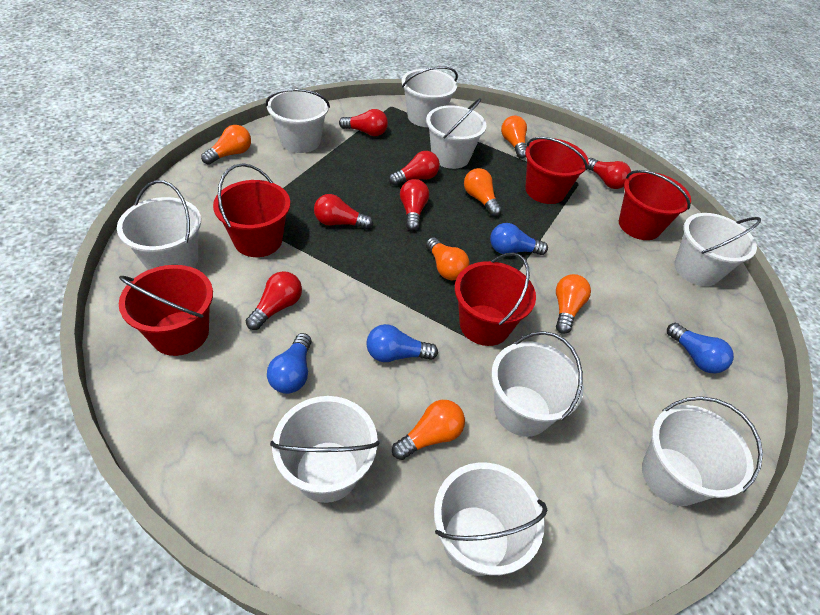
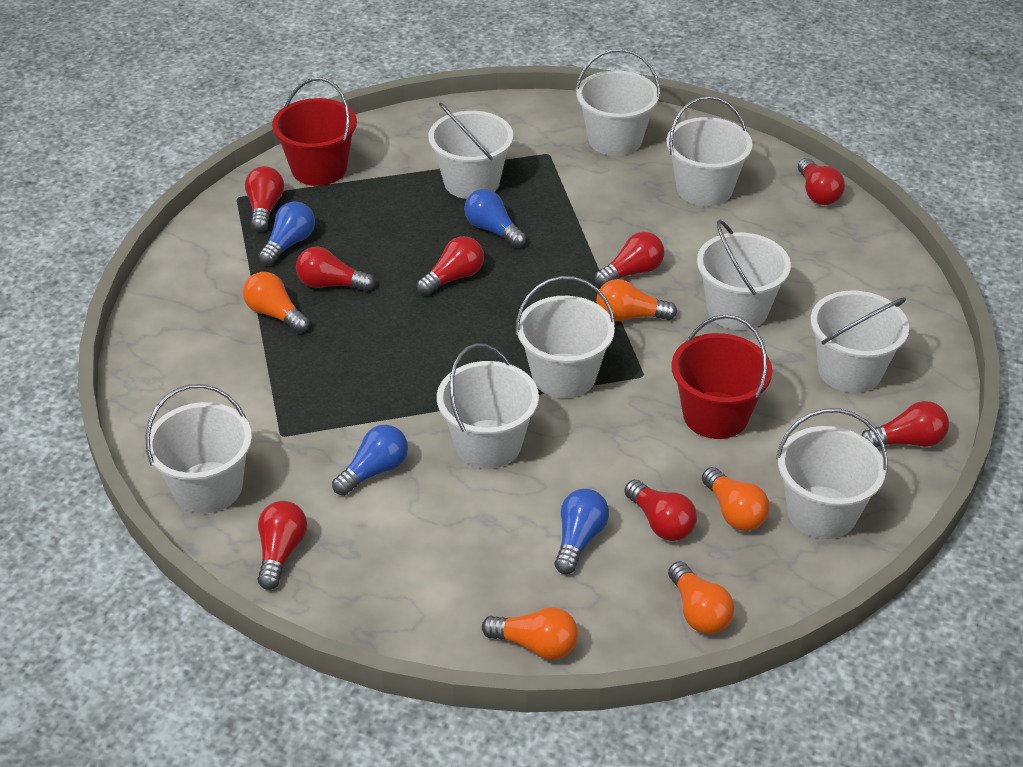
orange light bulb: [201,125,251,165] [392,400,465,460] [426,237,470,280] [464,168,502,216] [501,116,527,159] [556,274,591,334] = 6 -> [243,272,309,333] [482,607,578,660] [596,279,677,321] [668,561,734,634] [702,467,770,531] = 5
red bucket: [119,265,213,356] [213,163,290,257] [455,252,536,346] [525,137,589,204] [619,170,691,240] = 5 -> [272,77,357,186] [671,315,772,439] = 2
red light bulb: [245,271,302,330] [314,194,373,229] [339,109,388,136] [389,151,440,186] [400,179,429,231] [588,158,631,189] = 6 -> [245,166,284,232] [258,501,307,590] [296,247,375,291] [417,236,484,296] [595,232,664,286] [624,480,697,541] [798,158,845,205] [861,401,949,448] = 8

